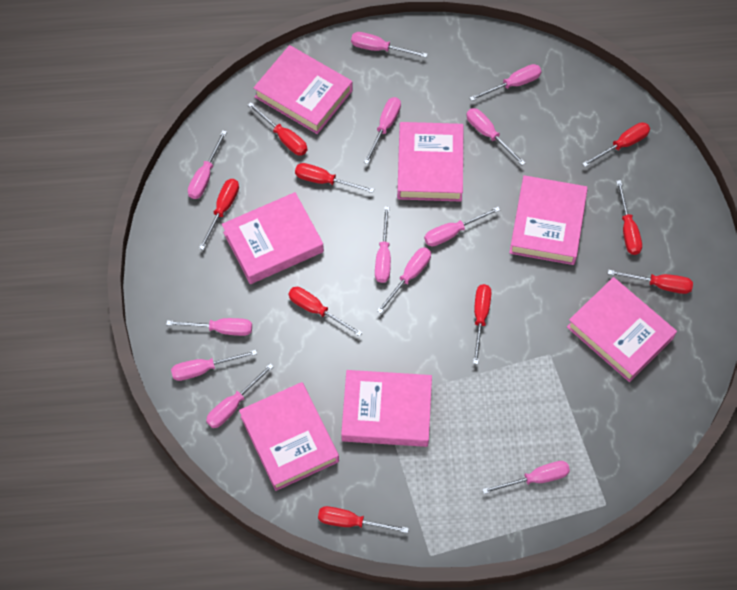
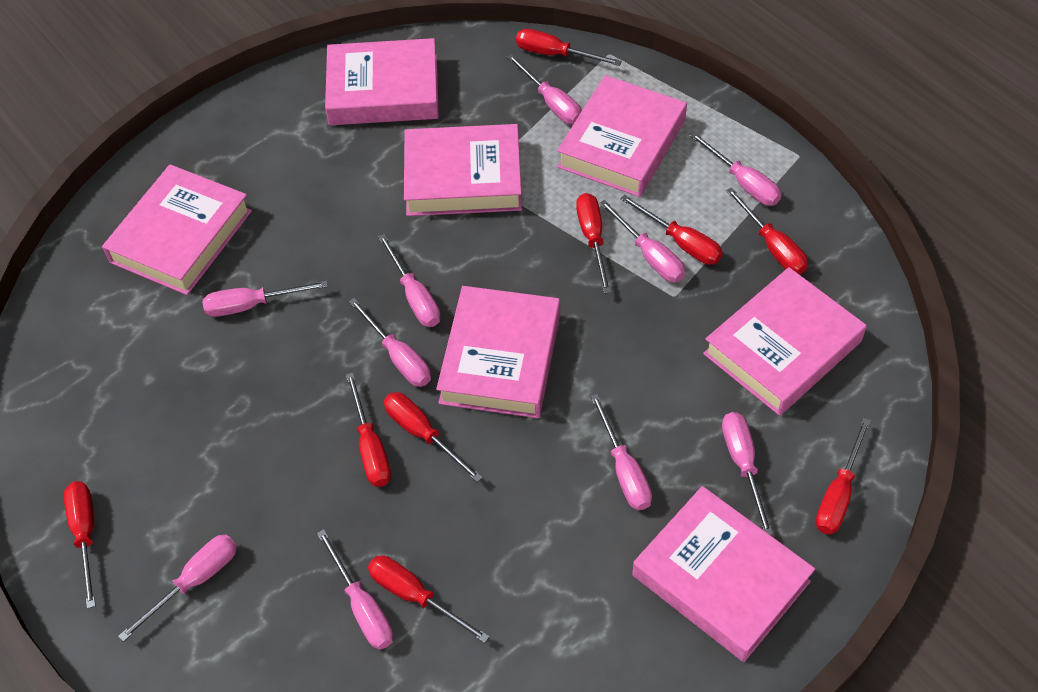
pink screwdriver: [166,318,252,336] [171,350,257,381] [188,130,227,199] [206,363,274,428] [351,32,427,58] [364,97,401,164] [375,207,391,283] [377,247,431,313] [424,207,500,246] [466,108,525,165] [470,64,542,101] [482,461,570,494] = 12 -> [118,535,237,642] [203,281,328,317] [317,529,393,650] [349,298,431,387] [378,234,441,327] [507,54,582,124] [590,394,652,510] [599,200,685,282] [690,132,781,205] [722,412,773,535] = 10

